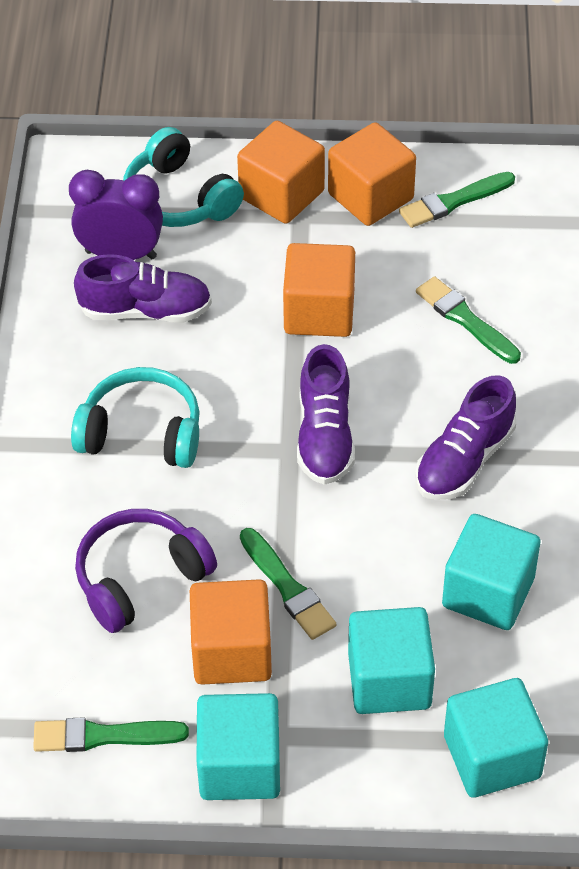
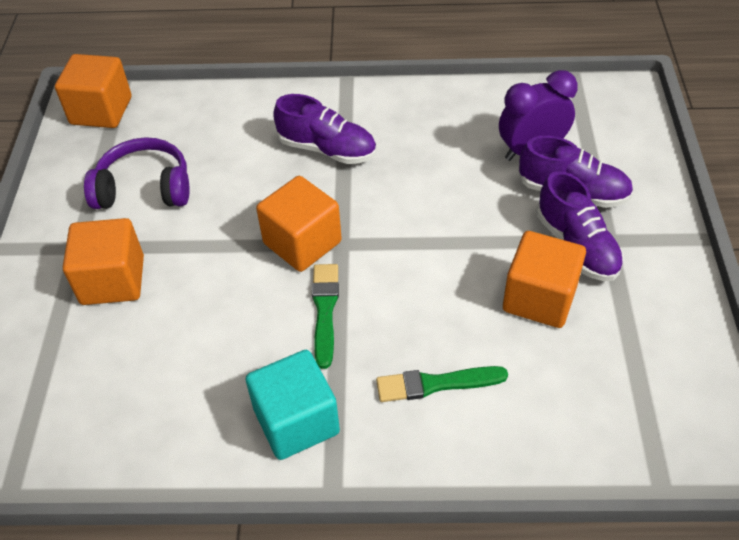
green brush: [33,717,189,752] [240,528,336,640] [399,172,515,228] [416,276,521,364] = 4 -> [312,264,339,369] [376,366,508,402] = 2
turquoise cube: [197,693,280,800] [348,607,435,714] [442,514,541,630] [444,678,548,798] = 4 -> [245,350,340,460] = 1
turquoise headphones: [71,367,200,468] [123,127,244,227] = 2 -> none = 0

